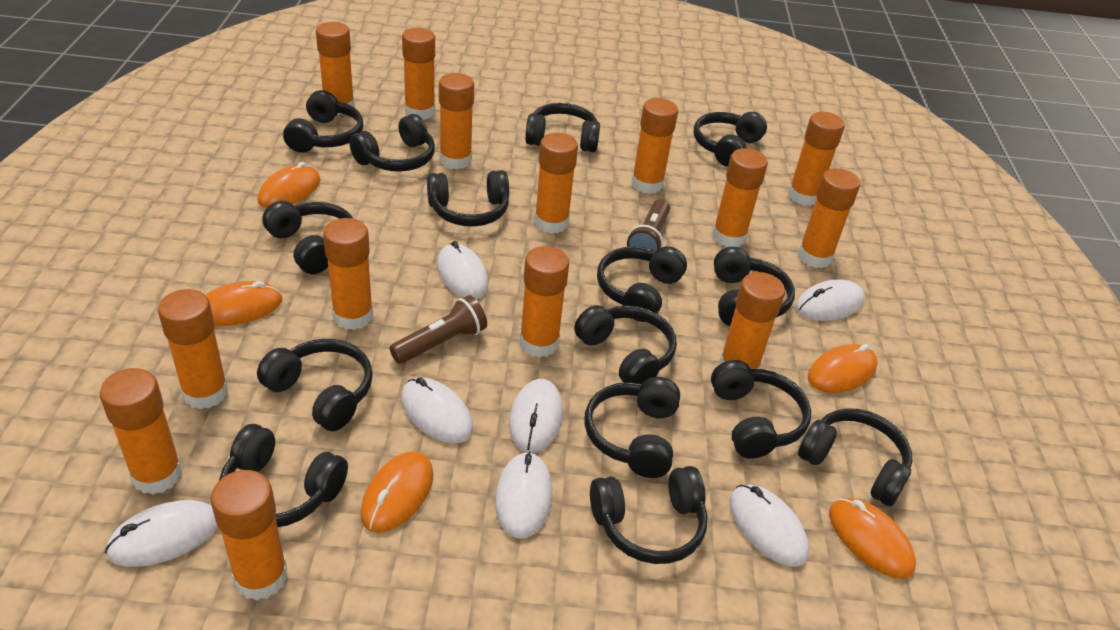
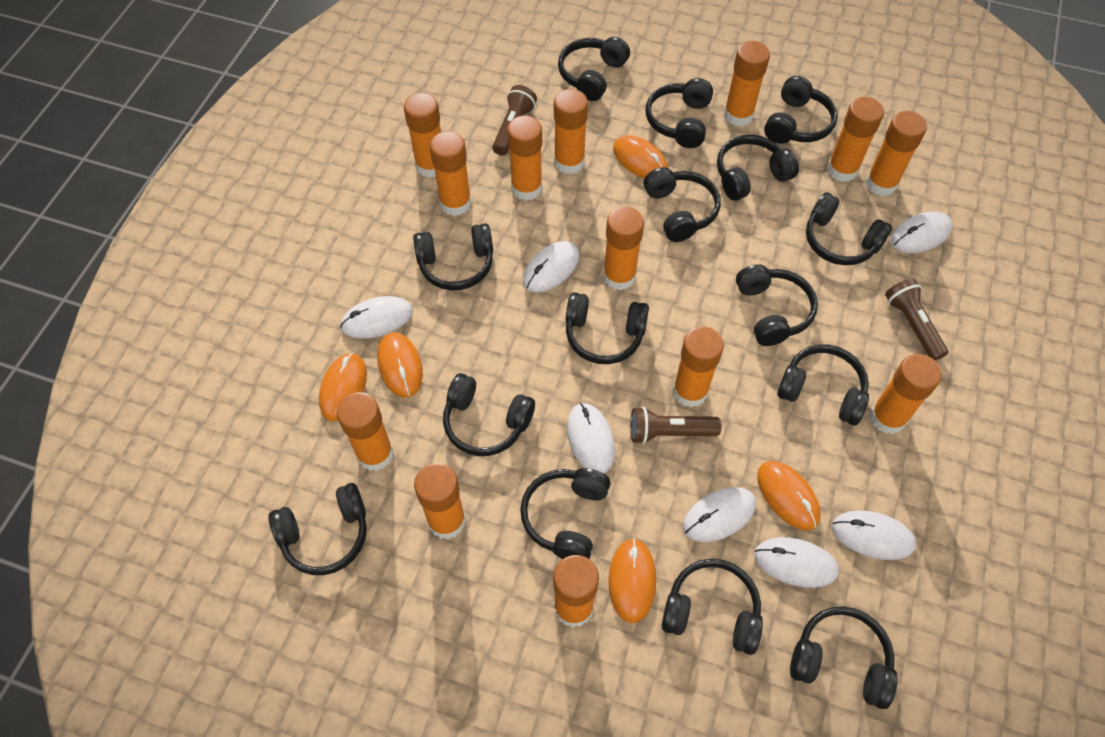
brown flashlight: [390,295,487,364] [627,199,670,260] = 2 -> [492,85,537,156] [630,407,721,444] [885,278,948,361] = 3
orange glue stick: [100,368,182,495] [158,289,228,409] [211,470,288,601] [316,22,355,115] [323,218,373,330] [402,28,435,120] [439,73,474,169] [519,246,569,358] [534,133,578,233] [631,98,678,194] [712,148,768,247] [719,272,785,369] [788,112,845,206] [798,168,860,268] = 14 -> [337,392,394,471] [404,93,441,178] [414,463,466,539] [430,131,471,216] [507,115,542,201] [553,555,599,627] [554,89,588,174] [603,207,644,290] [672,326,724,407] [724,41,770,126] [827,97,884,182] [865,111,927,196] [870,354,942,434] = 13

